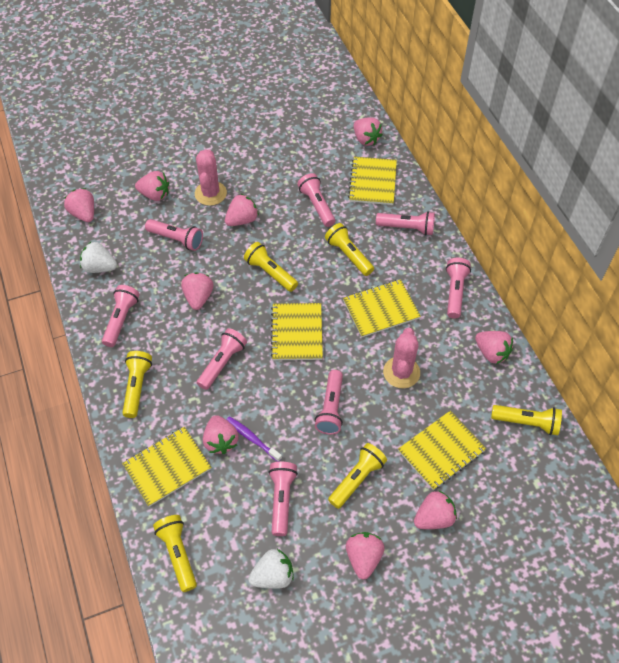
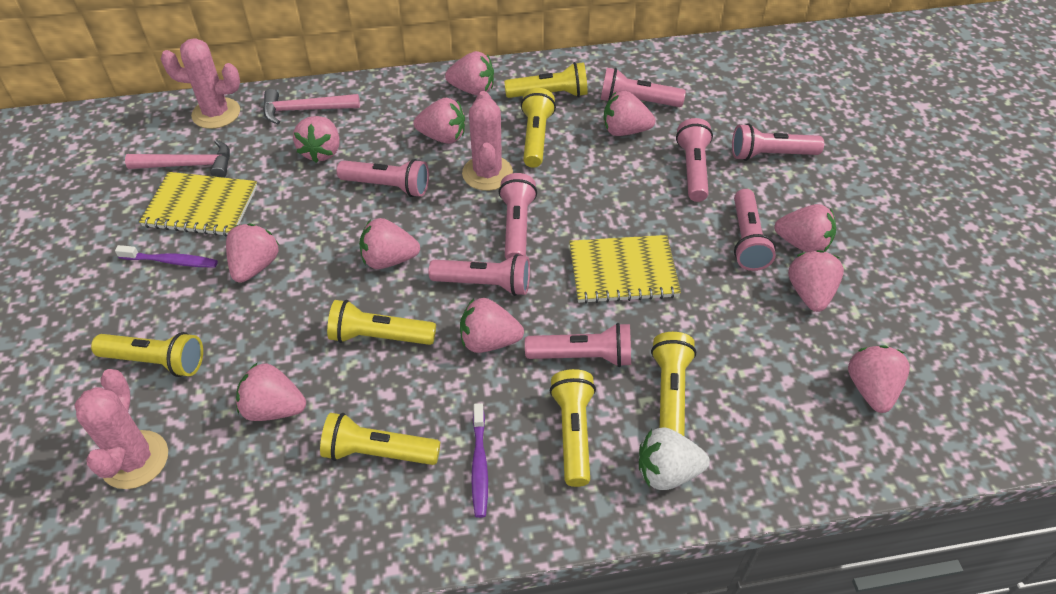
pink cactus: [195,149,227,206] [383,328,420,388] = 2 -> [75,369,168,489] [161,38,240,129] [462,91,513,191] = 3
pink hammer: none = 0 -> [125,139,230,178] [263,89,360,124] = 2
pink strawberry: [64,188,94,222] [135,171,169,201] [181,272,214,310] [203,415,239,454] [225,194,259,226] [346,532,385,580] [354,118,383,146] [414,491,457,529] [475,331,513,364] = 9 -> [226,223,279,283] [236,362,306,421] [293,116,340,163] [359,218,420,269] [413,98,465,144] [445,51,494,96] [460,298,524,353] [604,91,655,136] [775,204,836,253] [788,250,844,312] [848,345,910,413] = 11
purple toothbrush: [226,416,282,462] = 1 -> [115,245,218,267] [471,403,488,518] = 2
white strawberry: [80,242,117,273] [248,549,294,589] = 2 -> [639,427,710,490] = 1
yellow flashlight: [122,351,152,418] [153,515,197,592] [244,242,298,292] [325,223,374,276] [328,443,387,509] [491,405,562,435] = 6 -> [91,332,203,377] [320,413,440,465] [327,300,436,345] [504,62,588,98] [521,88,556,168] [550,369,596,487] [651,332,696,437] = 7
yellow notebook: [122,427,211,507] [271,303,323,360] [343,279,421,337] [348,157,397,205] [398,411,487,490] = 5 -> [139,172,257,237] [569,235,681,304] = 2

